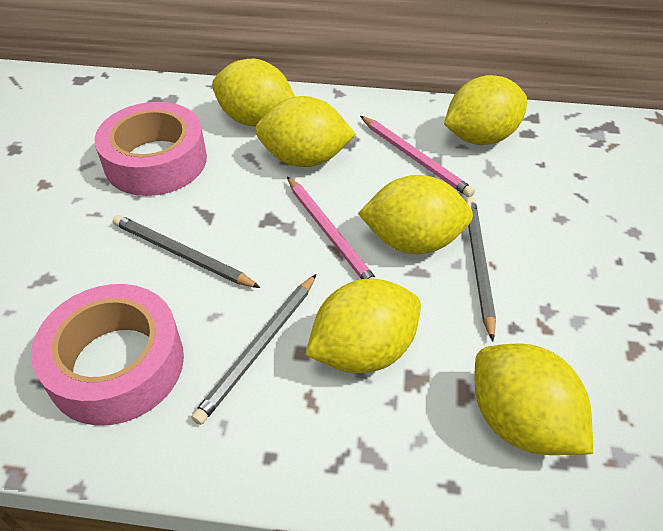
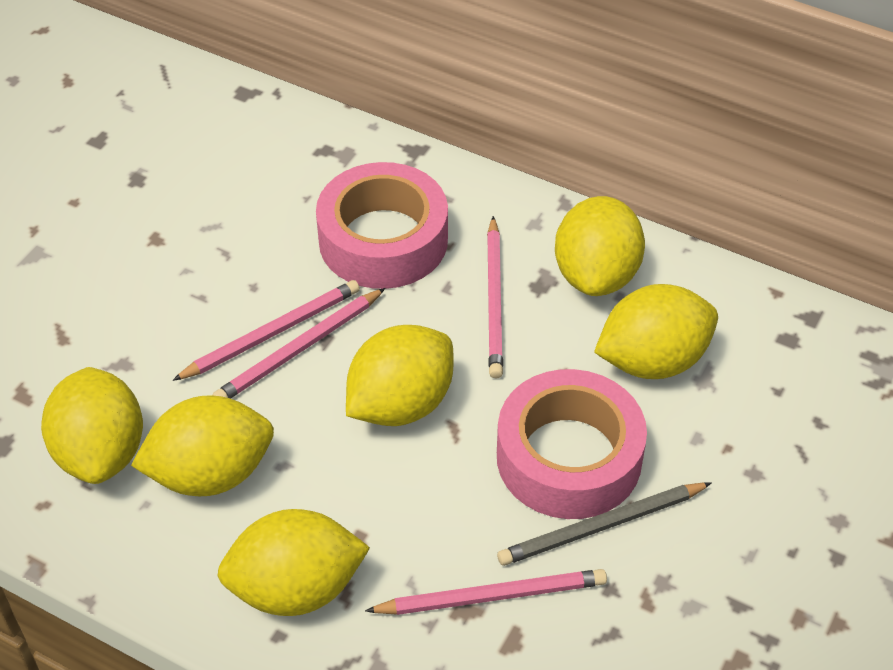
grey pencil: [113,215,260,288] [191,274,316,425] [465,197,496,341] = 3 -> [497,482,712,566] = 1
pink pencil: [287,176,377,279] [360,116,475,197] = 2 -> [172,280,360,381] [212,288,385,398] [365,569,607,615] [487,216,503,378] = 4

